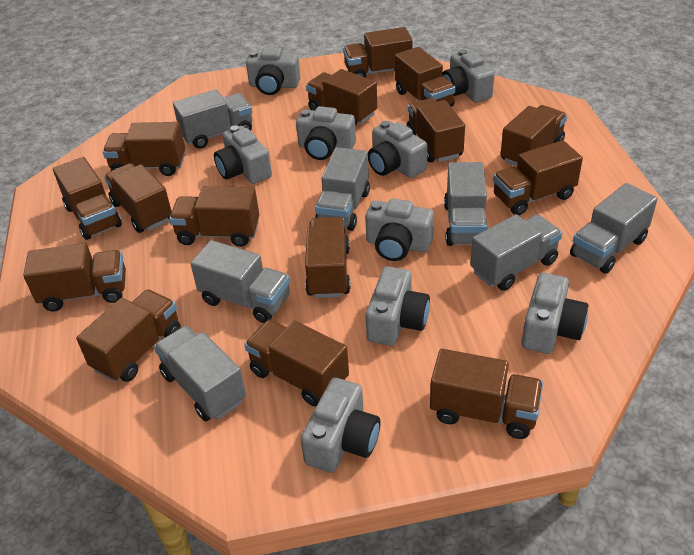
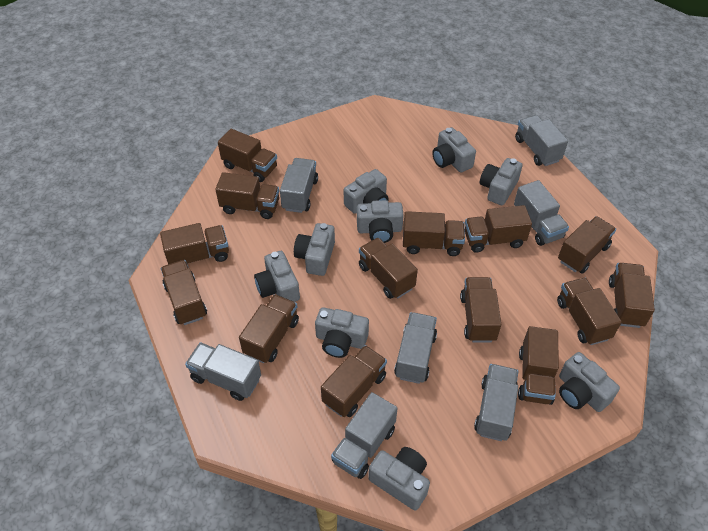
brown truck: [23,243,126,311] [53,157,122,240] [76,290,181,382] [103,122,185,176] [104,163,172,233] [169,186,259,247] [244,320,349,406] [305,217,351,298] [306,69,377,126] [343,27,413,78] [395,47,455,107] [407,98,465,162] [430,349,543,439] [493,140,583,215] [501,105,567,166] = 15 -> [160,223,229,265] [161,260,207,325] [215,172,279,219] [218,129,277,182] [239,294,299,363] [321,345,387,417] [359,237,418,299] [403,211,465,256] [460,277,501,342] [465,205,532,253] [518,326,559,405] [557,278,622,345] [558,216,616,274] [609,263,655,328] = 14

